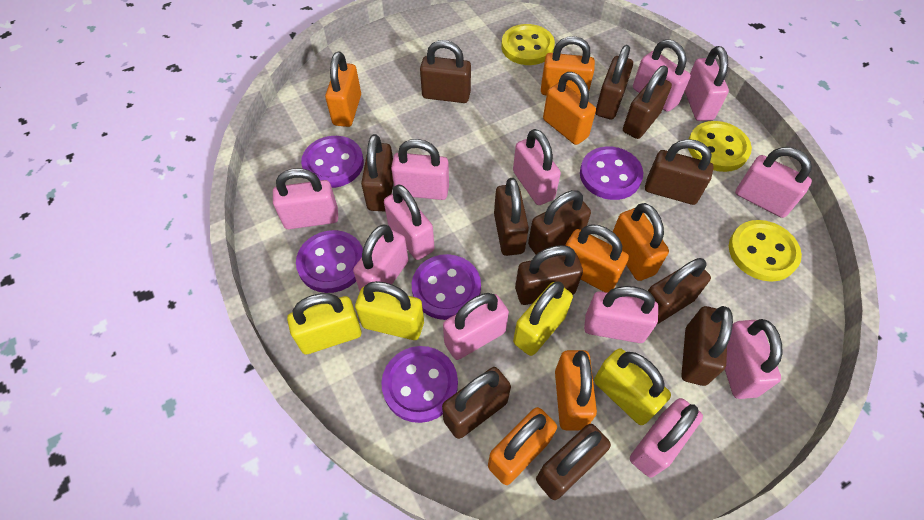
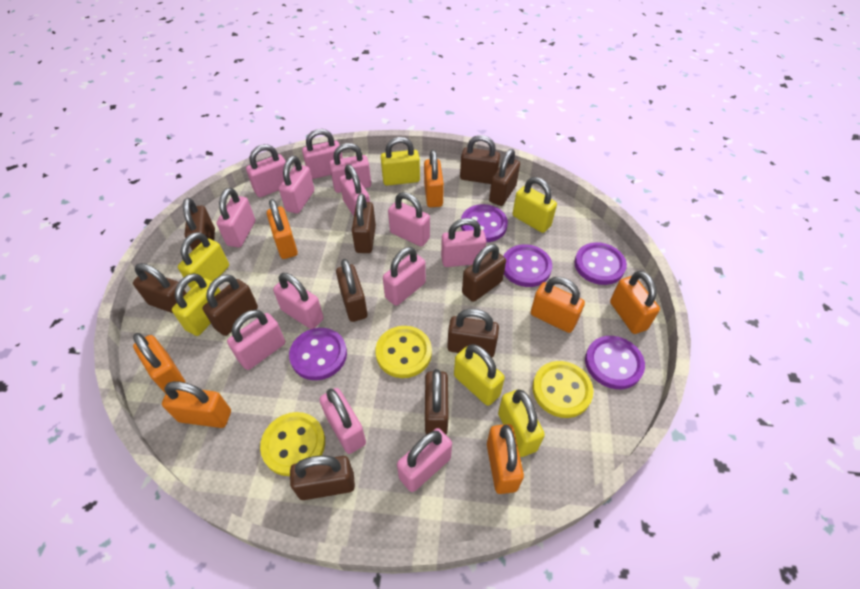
brown padlock: [361,134,393,211] [420,40,471,103] [442,367,511,439] [494,178,529,256] [515,245,583,305] [528,190,591,254] [536,424,611,500] [596,45,633,120] [623,66,672,139] [645,139,714,205] [648,258,711,324] [681,306,733,386] = 12 -> [133,263,186,313] [183,198,215,251] [203,274,258,336] [290,455,355,500] [336,259,368,322] [352,194,376,253] [425,369,449,434] [447,309,499,357] [460,135,500,184] [462,244,506,302] [489,149,520,206] = 11
pink padlock: [273,168,338,229] [353,224,408,291] [384,184,435,260] [391,139,449,200] [443,293,509,360] [513,129,561,205] [584,286,658,343] [630,398,703,478] [633,39,691,112] [685,46,729,121] [725,319,783,399] [735,147,812,218] = 12 -> [217,188,255,247] [227,310,285,370] [246,144,286,197] [273,273,324,329] [279,156,314,214] [302,129,343,179] [319,388,366,454] [329,143,371,193] [339,164,370,216] [383,247,426,306] [388,192,430,247] [397,428,452,492] [441,218,486,267] = 13
yellow padlock: [287,293,361,354] [355,281,424,340] [513,282,573,356] [594,348,671,425] = 4 -> [172,273,221,336] [178,232,229,288] [381,137,420,186] [454,344,505,406] [498,389,545,457] [513,177,557,233] = 6

